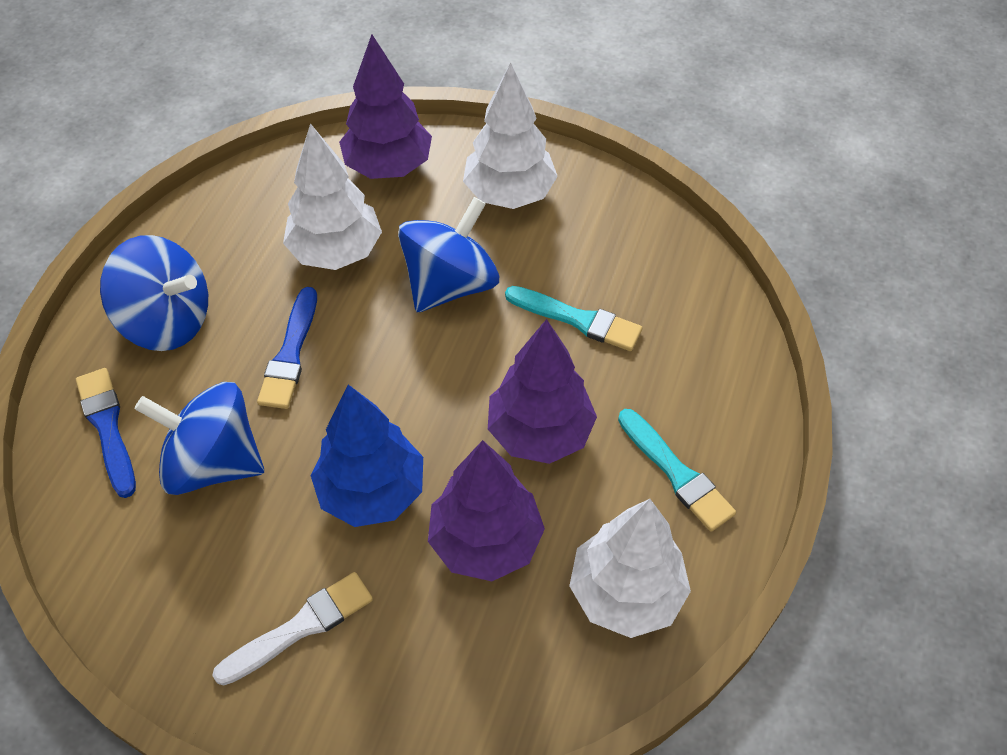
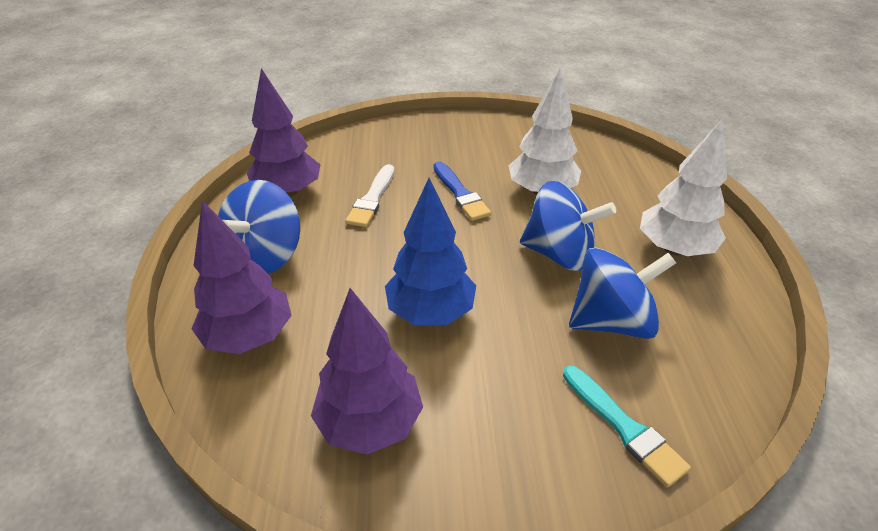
blue brush: [76,368,136,498] [257,287,317,409] = 2 -> [434,161,491,221] = 1
turquoise brush: [505,286,642,351] [618,409,736,532] = 2 -> [563,366,691,487] = 1
white tree: [283,123,382,270] [463,62,558,209] [569,499,691,638] = 3 -> [509,69,581,195] [640,119,727,256] = 2

